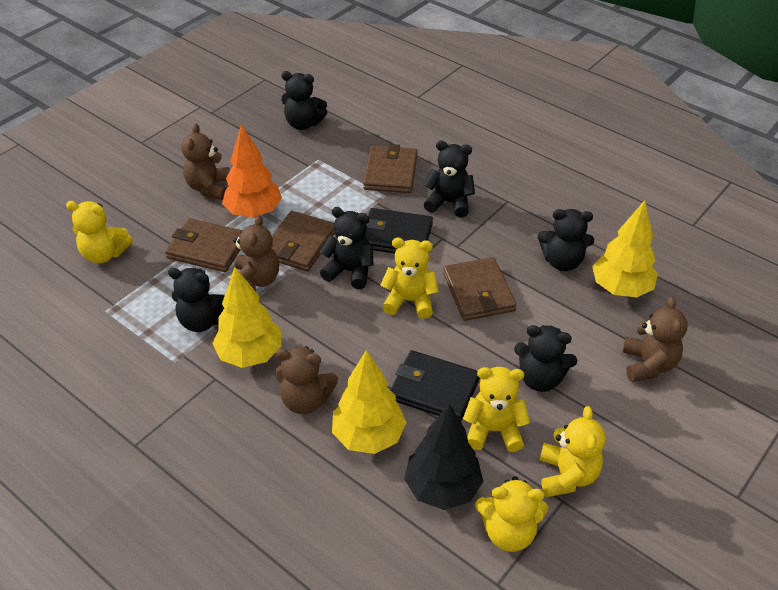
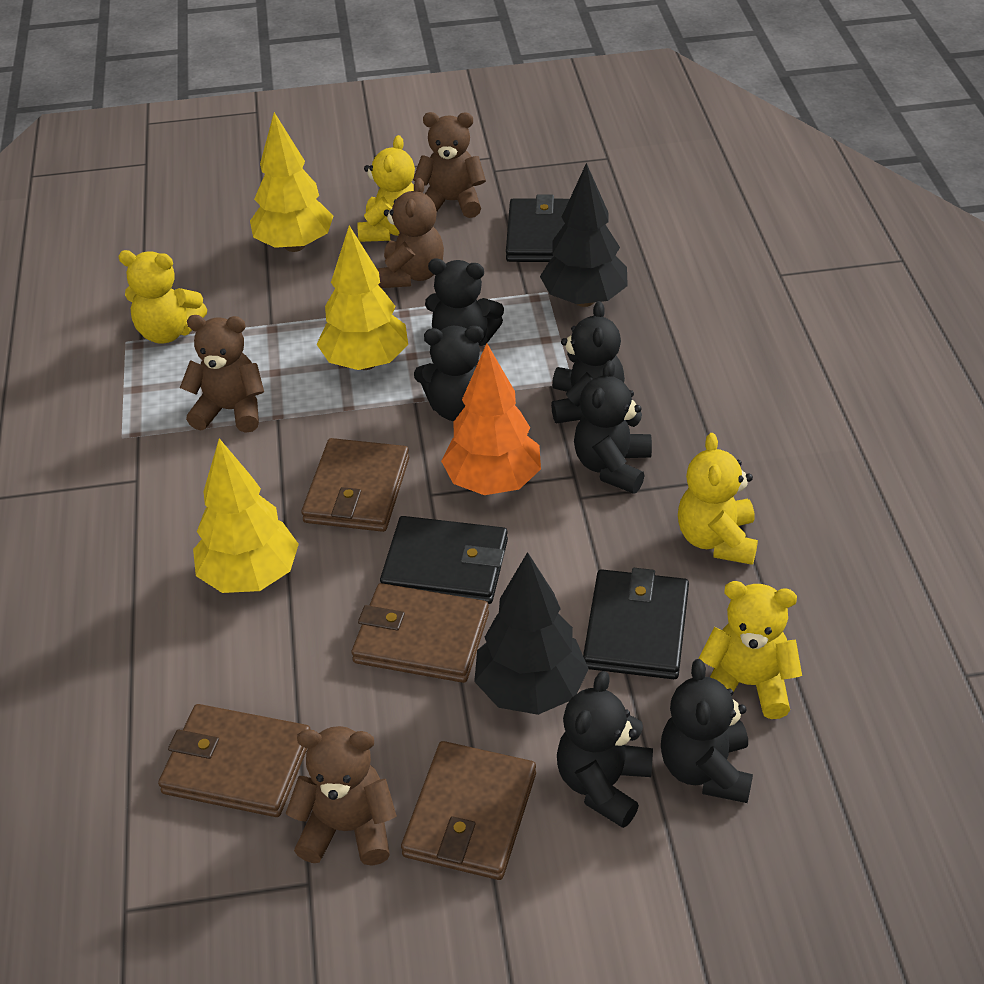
black tree: [404,404,483,510] = 1 -> [474,552,589,715] [540,163,628,307] = 2
black wallet: [365,208,433,253] [390,350,480,422] = 2 -> [380,516,508,604] [506,194,569,262] [583,568,689,679] = 3
yellow teddy bear: [66,201,133,263] [380,238,439,319] [463,367,530,452] [475,476,548,552] [539,406,606,497] = 5 -> [118,250,207,344] [357,135,415,242] [678,433,758,565] [699,581,802,719] = 4

